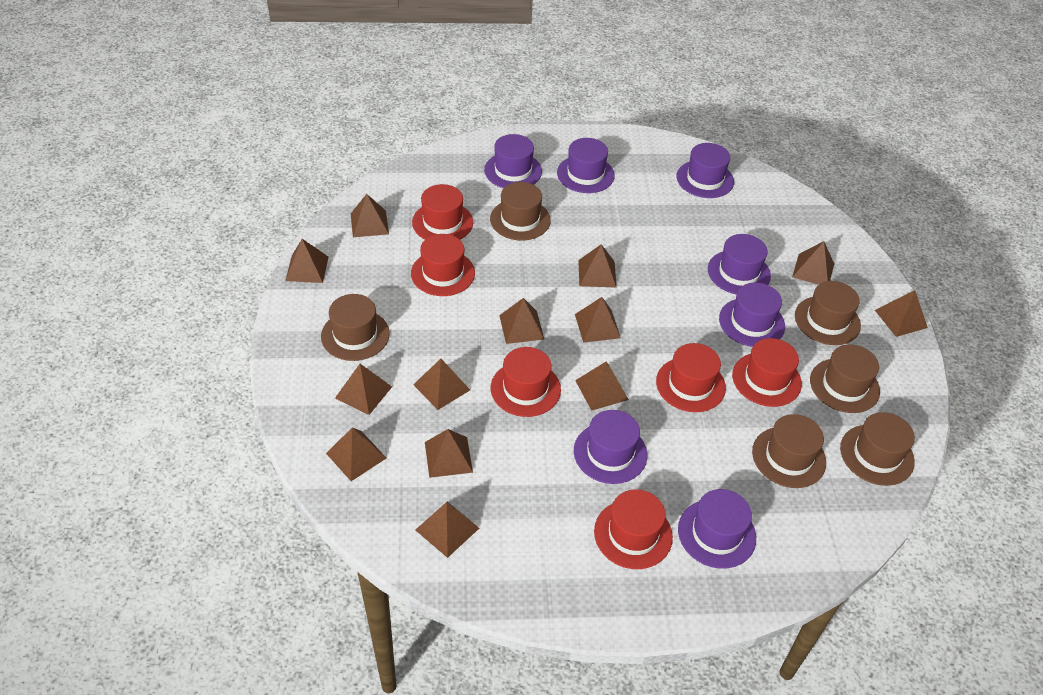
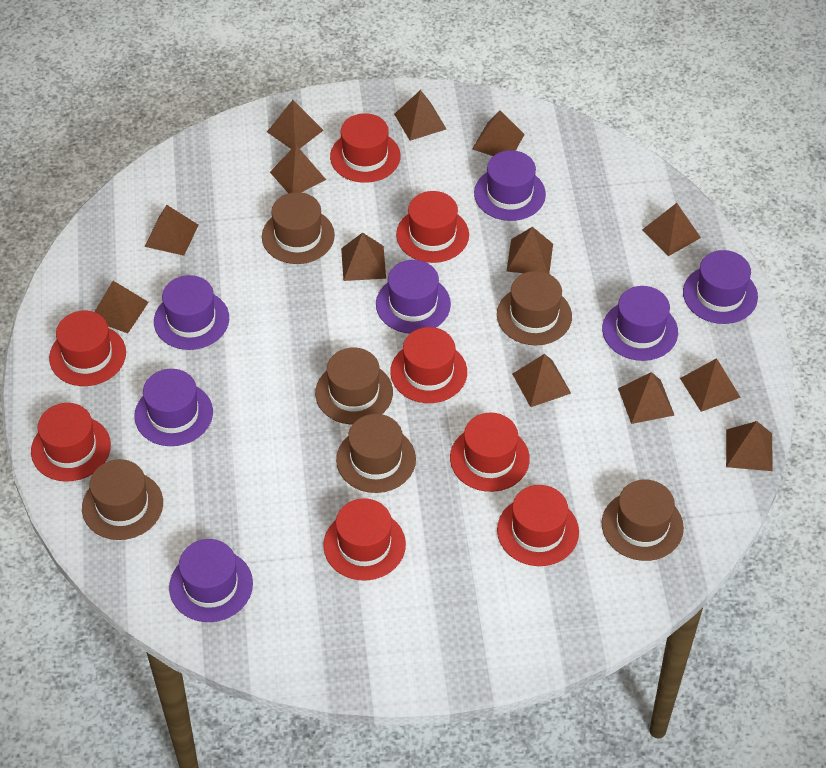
red hat: [411,234,475,296] [412,184,473,240] [491,347,561,417] [594,489,673,569] [656,343,726,412] [732,338,802,407] = 6 -> [31,403,111,482] [49,311,126,386] [323,498,406,580] [330,113,401,183] [390,327,467,403] [396,191,469,263] [450,413,530,492] [497,485,579,566] = 8

